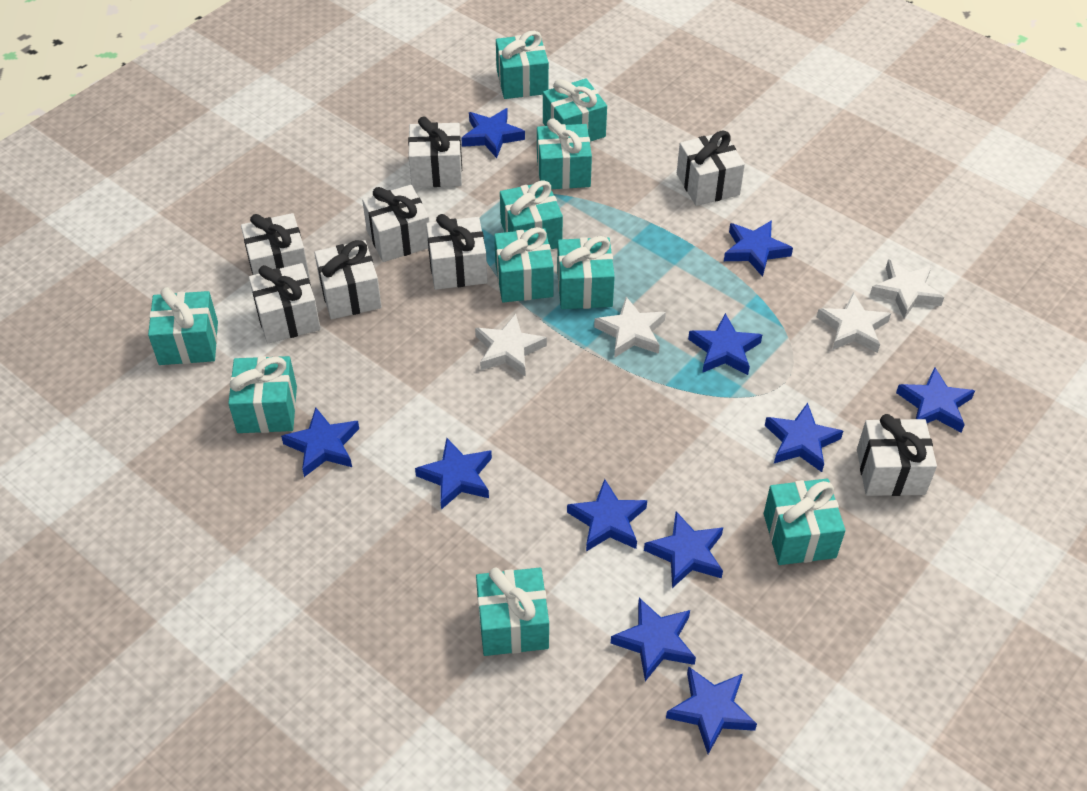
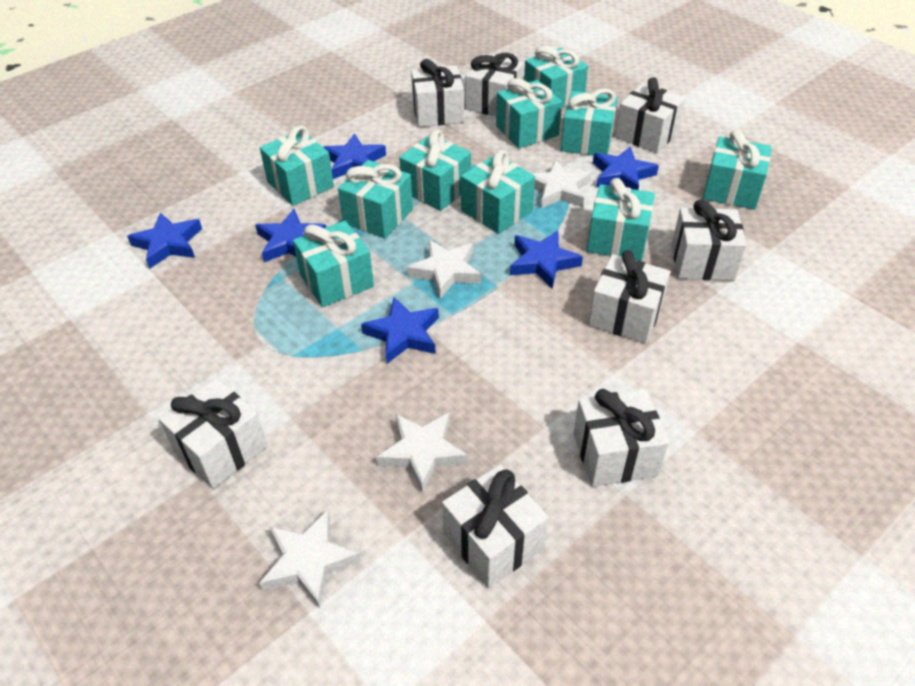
blue star: [281,407,359,477] [415,438,492,510] [461,108,525,158] [567,479,647,552] [611,598,696,681] [644,511,723,588] [666,666,757,754] [688,313,762,375] [724,220,793,277] [765,403,843,472] [896,367,975,432] = 11 -> [127,213,202,269] [255,209,326,262] [324,133,386,179] [361,297,439,364] [510,230,583,289] [593,146,659,190] = 6

